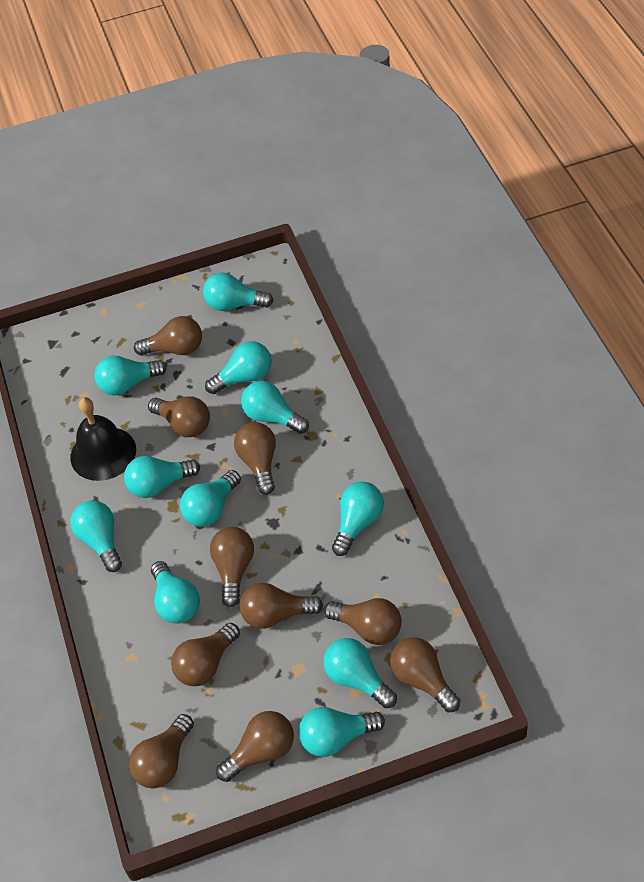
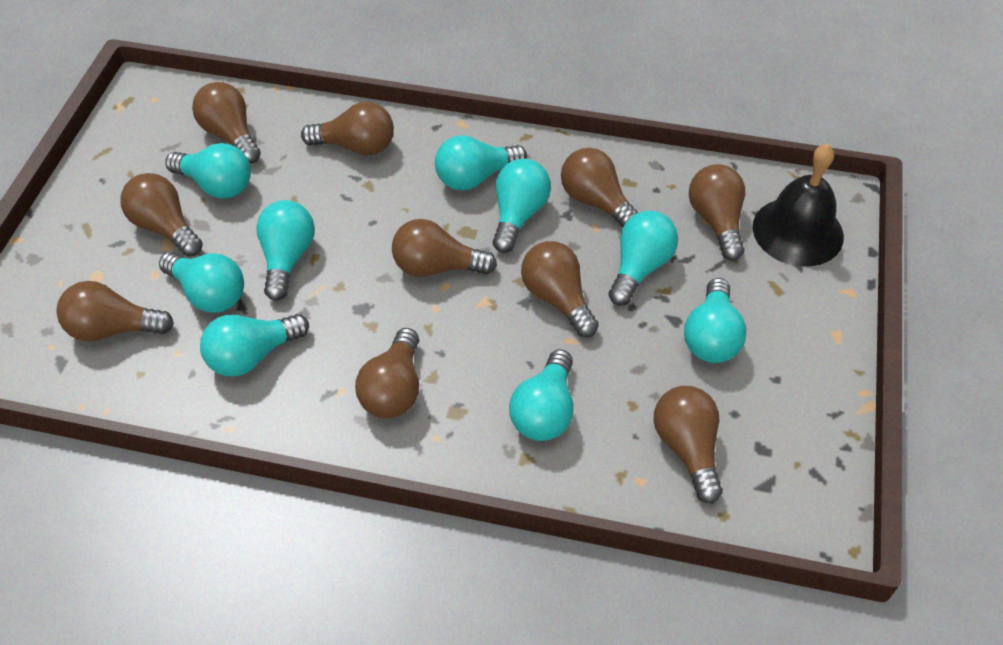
turquoise light bulb: [70,500,122,572] [94,356,167,395] [124,456,200,498] [151,561,200,624] [180,470,241,526] [203,272,274,311] [205,341,272,394] [241,381,309,434] [299,707,385,757] [323,638,397,709] [332,481,384,556] = 11 -> [159,252,244,313] [165,143,251,199] [200,314,309,376] [256,200,315,301] [435,135,527,190] [493,159,551,253] [509,349,574,441] [608,211,678,306] [684,278,747,363] = 9

